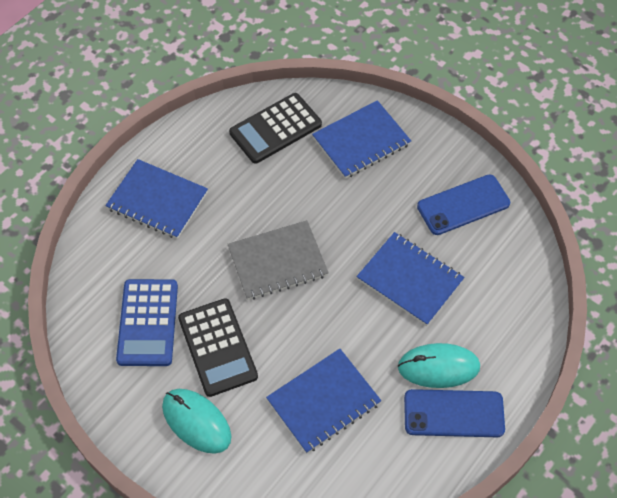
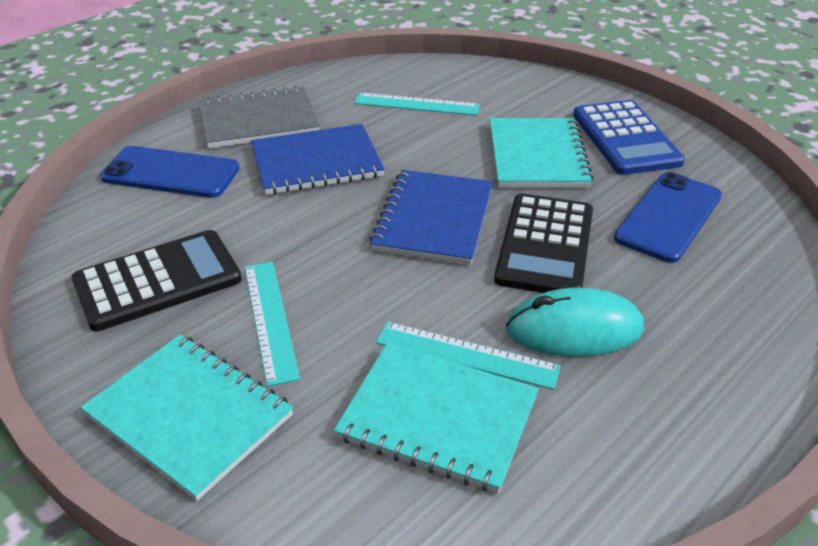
blue notebook: [105,159,208,239] [266,349,381,453] [312,100,411,179] [356,232,465,326] = 4 -> [251,124,385,195] [369,170,493,265] = 2
turquoise mouse: [162,389,231,454] [398,343,480,388] = 2 -> [506,288,644,357] = 1
turquoise notebook: none = 0 -> [80,334,293,501] [334,342,539,493] [490,118,593,188] = 3
turquoise ruler: none = 0 -> [245,262,300,386] [354,93,480,116] [376,322,561,390] = 3

